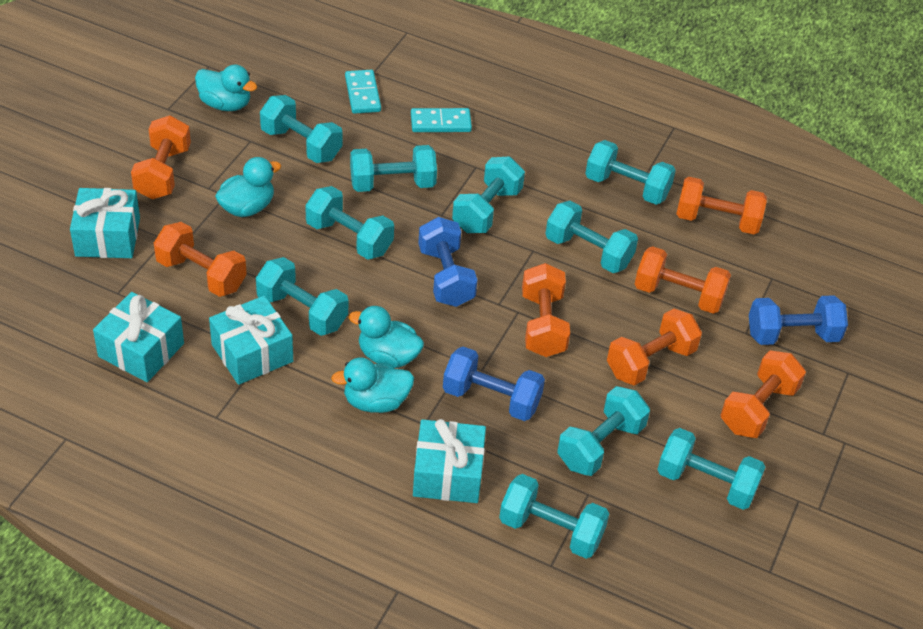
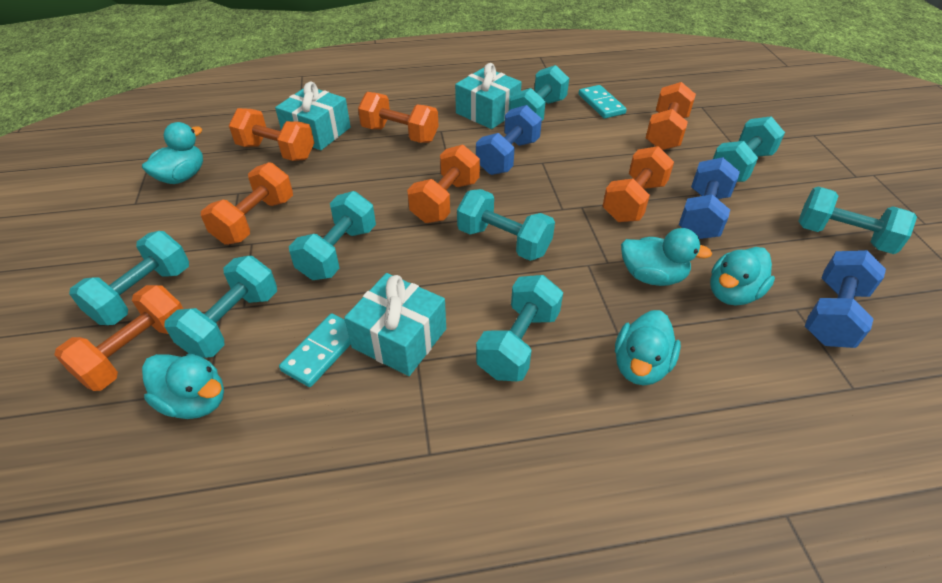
turquoise duck: [195,65,257,111] [215,157,281,217] [331,357,414,413] [348,306,424,368] = 4 -> [142,122,203,184] [142,354,224,419] [615,310,681,386] [621,228,712,286] [710,247,775,306] = 5
turquoise dumbbell: [256,257,348,336] [260,95,342,163] [305,186,394,259] [350,145,437,192] [452,157,525,233] [499,474,609,559] [545,201,638,273] [557,386,650,476] [585,140,676,205] [657,428,765,510] = 10 -> [69,231,189,325] [165,256,277,358] [289,191,376,280] [457,189,555,261] [476,275,563,381] [510,65,569,121] [713,116,785,182] [798,186,917,254] = 8
turquoise gift: [70,188,140,258] [93,292,184,382] [209,296,293,385] [413,419,486,503] = 4 -> [275,82,351,150] [344,273,446,376] [455,63,522,129] = 3

